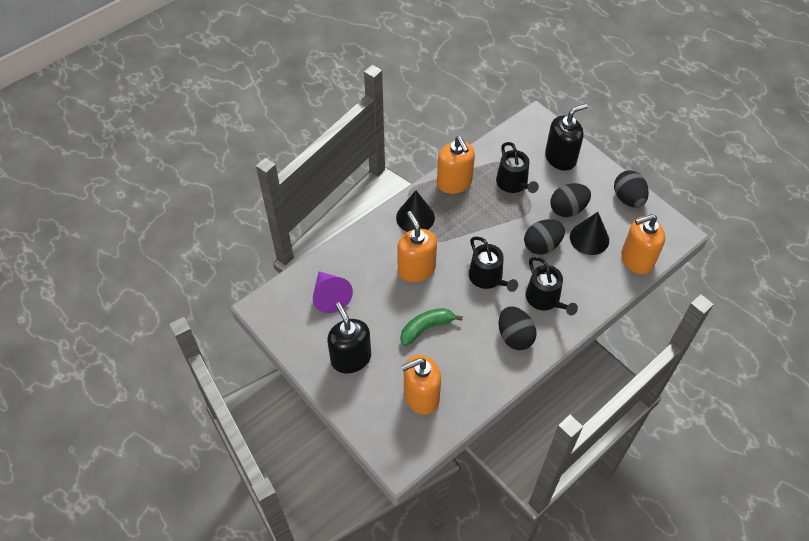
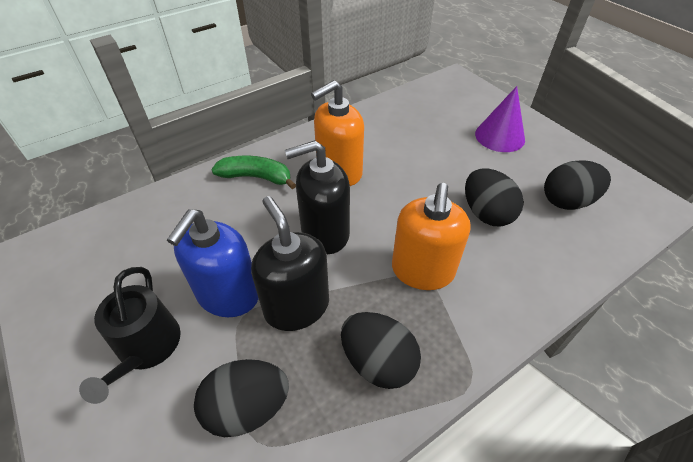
black cone: [396,191,435,232] [570,212,609,255] = 2 -> none = 0
black watering can: [469,237,518,292] [496,142,539,193] [526,257,578,316] = 3 -> [79,267,181,404] = 1
blue soap dispenser: none = 0 -> [167,209,259,317] = 1
orange soap dispenser: [397,211,437,282] [401,355,441,415] [437,136,475,194] [622,214,665,274] = 4 -> [311,80,364,186] [392,183,471,290] = 2

